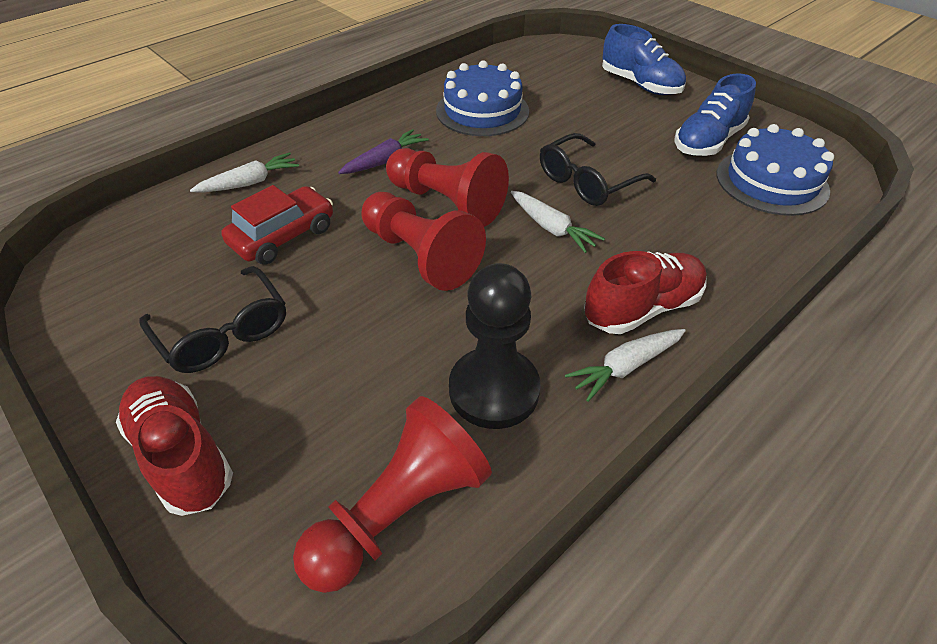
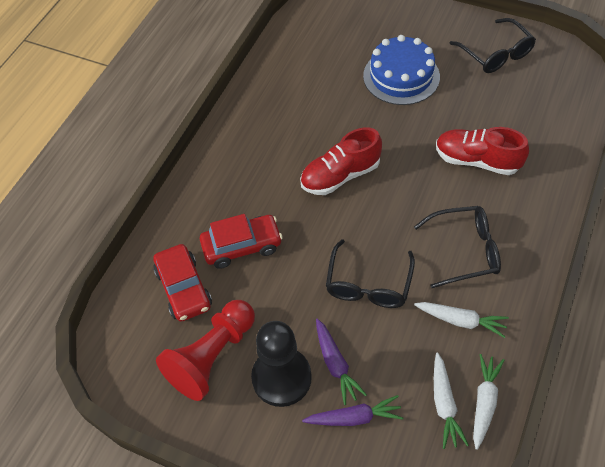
black glasses: [139,266,286,373] [540,133,656,206] = 2 -> [326,239,415,308] [414,206,501,288] [449,18,536,73] = 3
blue cake: [436,60,529,136] [717,124,834,216] = 2 -> [363,35,440,105] = 1
blue shoe: [602,24,686,95] [674,73,756,156] = 2 -> none = 0
purple carrot: [338,129,429,174] = 1 -> [302,395,403,426] [316,318,367,405] = 2
red car: [221,185,333,265] = 1 -> [153,244,212,322] [200,214,283,269] = 2
red pawn: [293,396,492,593] [362,192,486,291] [386,148,509,227] = 3 -> [156,300,255,401] = 1

